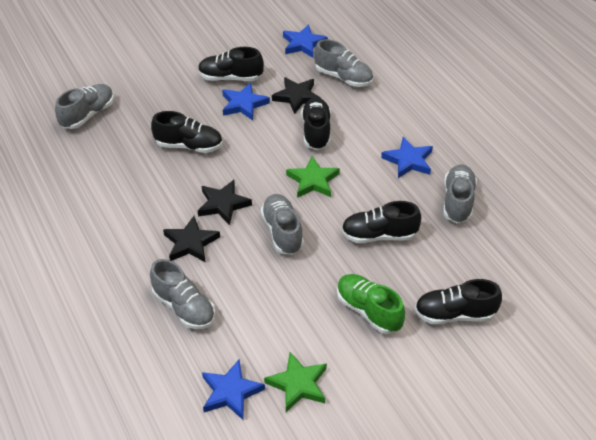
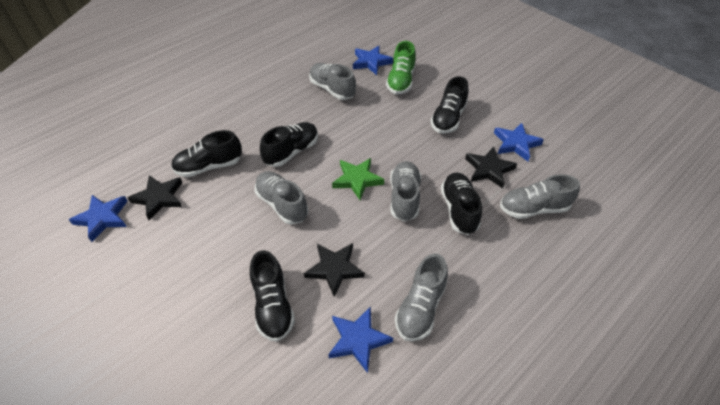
green star: [264,352,327,412] [286,156,340,198] = 2 -> [332,158,384,200] = 1

